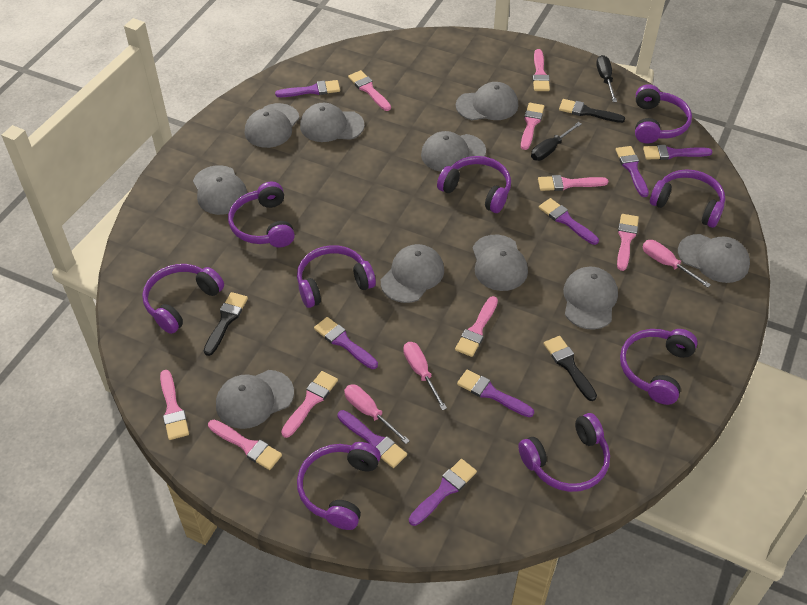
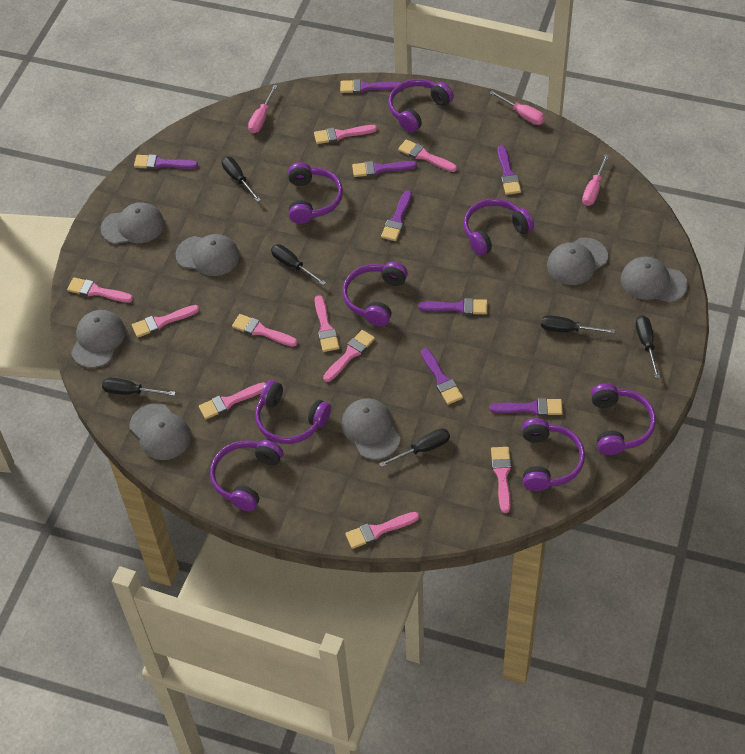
black brush: [204,292,248,356] [544,336,597,401] [559,99,625,123] = 3 -> none = 0
black screwdriver: [531,122,581,161] [596,55,617,102] = 2 -> [102,377,176,396] [222,157,261,202] [271,244,326,285] [379,428,450,467] [541,315,615,333] [636,316,660,378] = 6
grey cap: [193,165,248,215] [216,370,294,429] [245,103,299,148] [300,103,364,142] [381,244,444,303] [421,131,486,172] [456,82,518,120] [473,235,528,291] [563,267,618,330] [678,234,750,283] = 10 -> [71,310,126,368] [101,202,164,244] [129,403,191,460] [176,234,240,276] [342,398,401,460] [547,238,608,285] [621,257,688,303] = 7
pink brush: [160,370,189,440] [208,420,282,470] [281,371,338,438] [348,70,391,111] [455,296,498,357] [521,103,544,150] [532,49,550,91] [538,175,608,191] [617,214,639,271] = 9 -> [67,277,133,302] [132,305,200,338] [199,382,265,419] [232,314,298,347] [314,125,377,144] [315,295,340,352] [323,330,375,382] [345,512,419,549] [398,139,457,172] [491,447,511,513] = 10
purple headphones: [142,264,224,334] [228,181,295,248] [297,245,376,308] [297,442,381,530] [437,156,511,213] [518,413,610,492] [620,329,698,405] [635,84,692,143] [650,169,725,228] = 9 -> [210,440,283,511] [255,380,331,444] [288,162,343,224] [342,262,408,326] [388,79,454,133] [464,198,534,256] [522,418,585,491] [591,383,656,455] = 8

